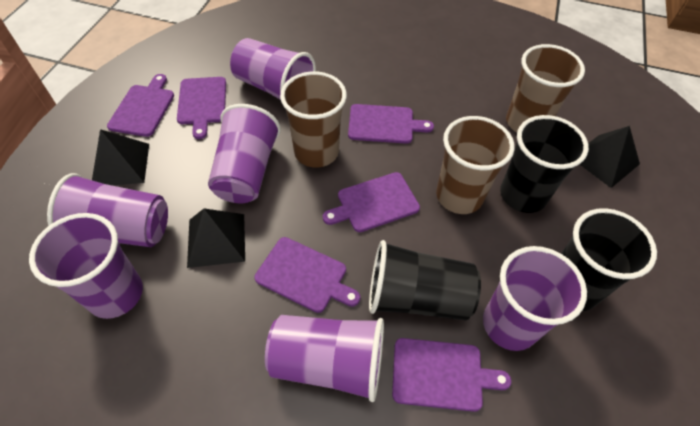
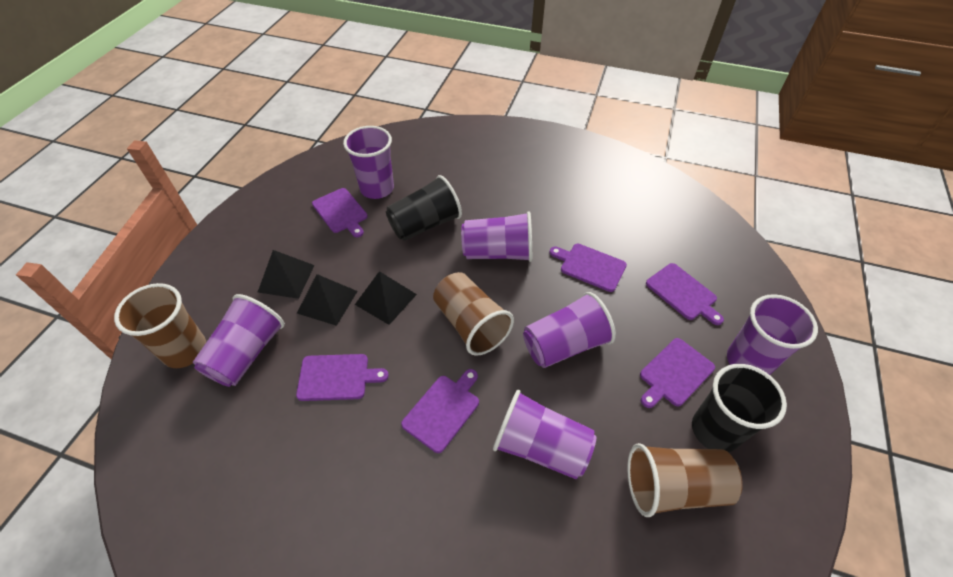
black cup: [369,240,481,320] [500,115,589,213] [561,208,657,311] = 3 -> [386,175,462,241] [692,364,787,452] = 2

